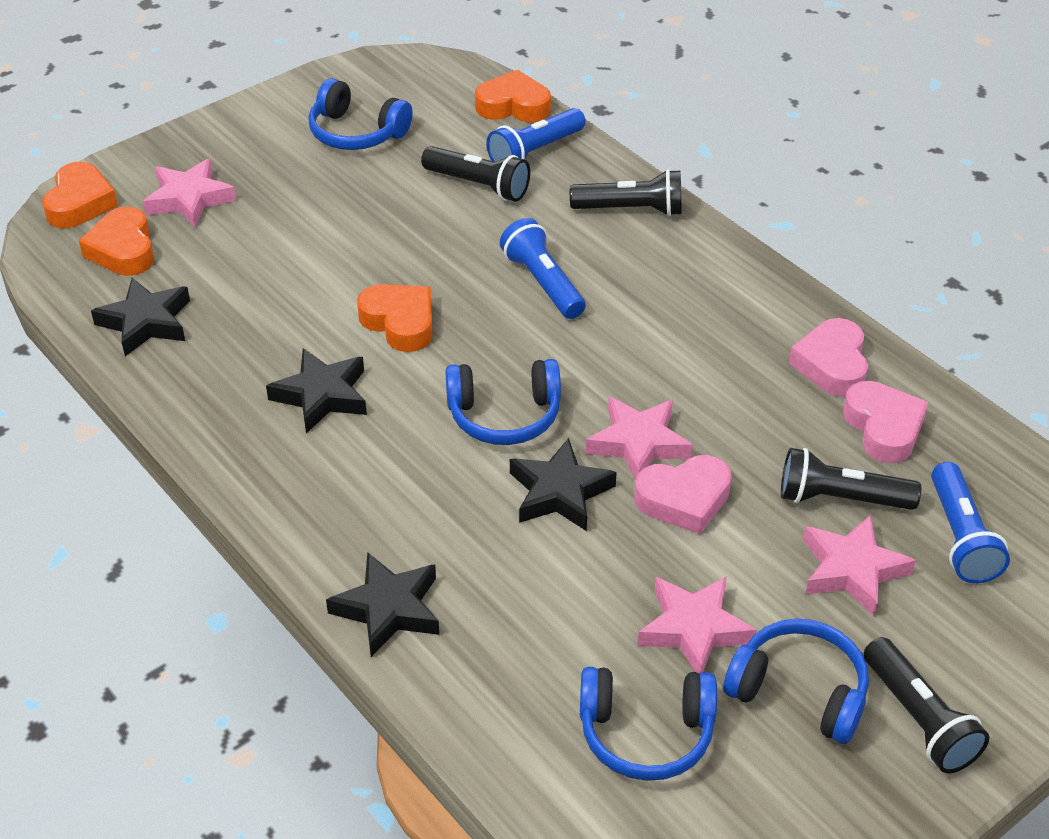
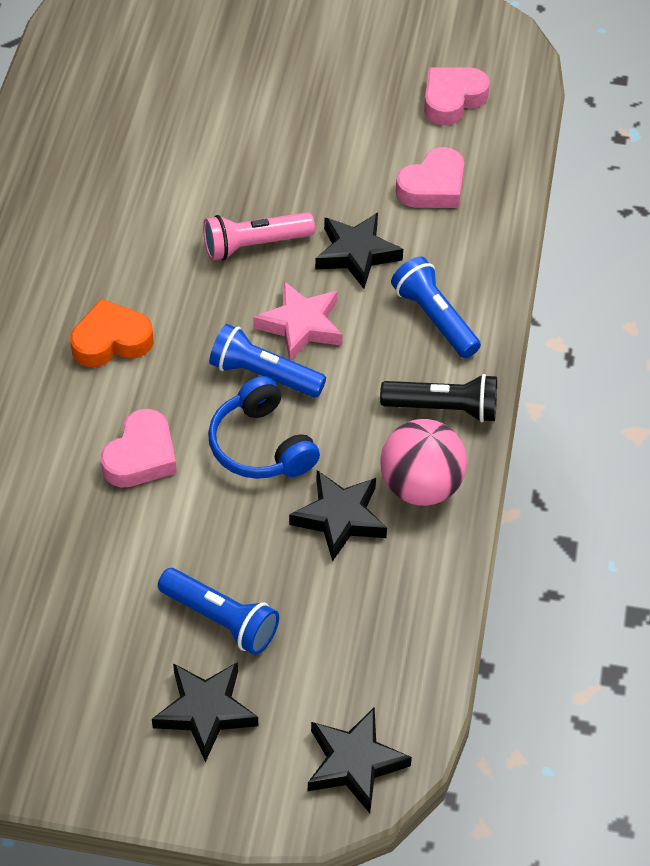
black flashlight: [421,146,530,202] [570,169,682,216] [781,448,921,510] [864,637,989,773] = 4 -> [380,374,497,422] = 1
blue headphones: [308,78,413,150] [445,359,561,445] [580,667,717,781] [723,619,869,744] = 4 -> [208,376,320,479] = 1
orange heart: [42,162,118,228] [79,207,154,276] [357,284,433,352] [475,70,551,122] = 4 -> [70,299,154,367] = 1
pink ball: none = 0 -> [380,419,467,506] = 1
pink flashlight: none = 0 -> [203,212,315,260] = 1
pink star: [143,159,236,227] [586,397,693,480] [637,576,757,674] [803,515,916,616] = 4 -> [253,280,342,360] = 1

